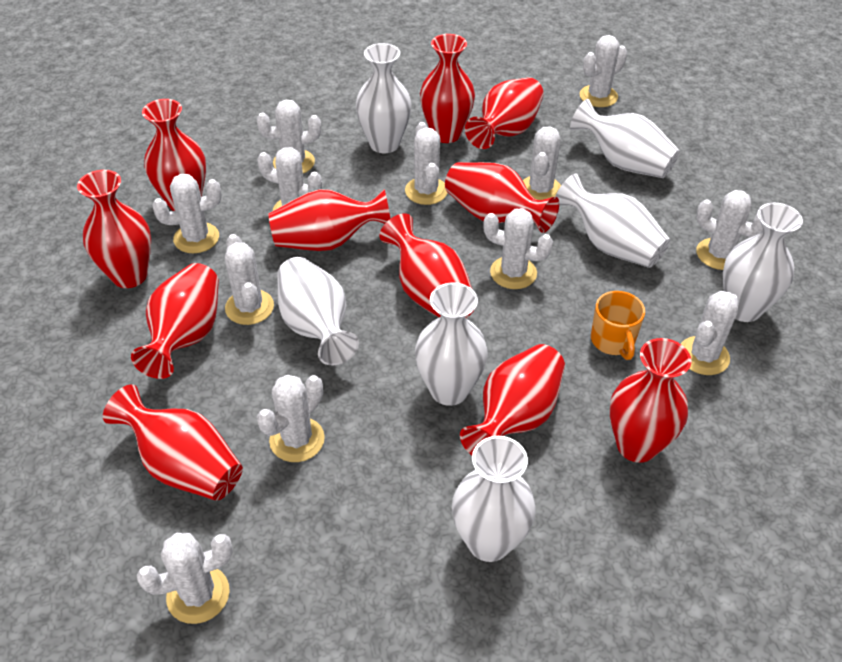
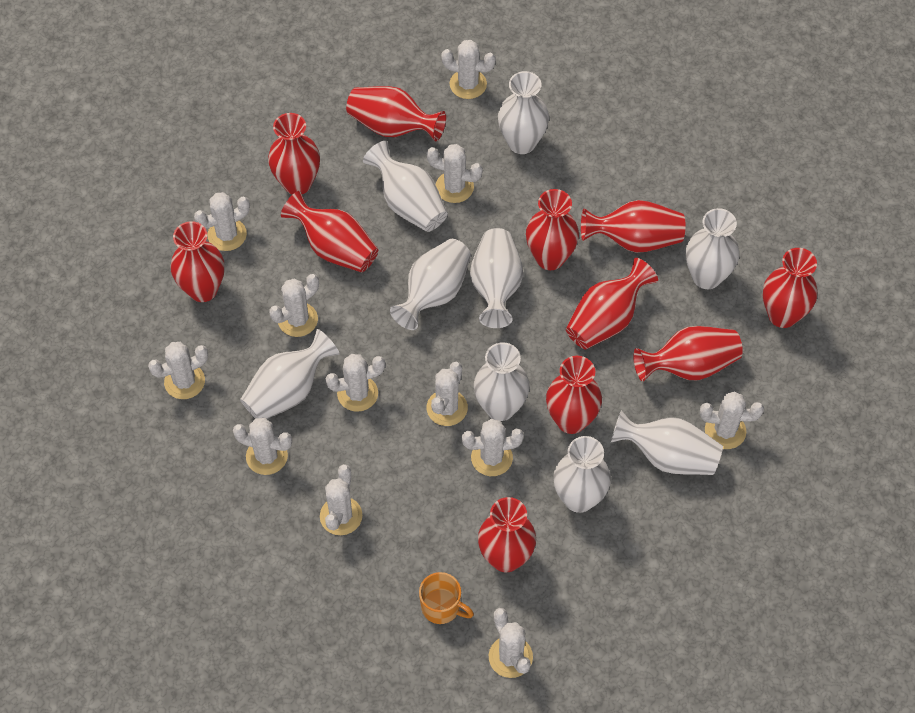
white vase: [277,257,359,365] [356,43,411,153] [415,282,488,406] [452,436,535,562] [555,173,670,268] [570,99,680,178] [723,203,803,322] = 7 -> [240,329,340,419] [363,141,448,232] [390,239,471,330] [470,228,523,328] [474,342,530,421] [498,71,549,154] [553,436,611,513] [610,410,723,475] [686,208,739,289] = 9

